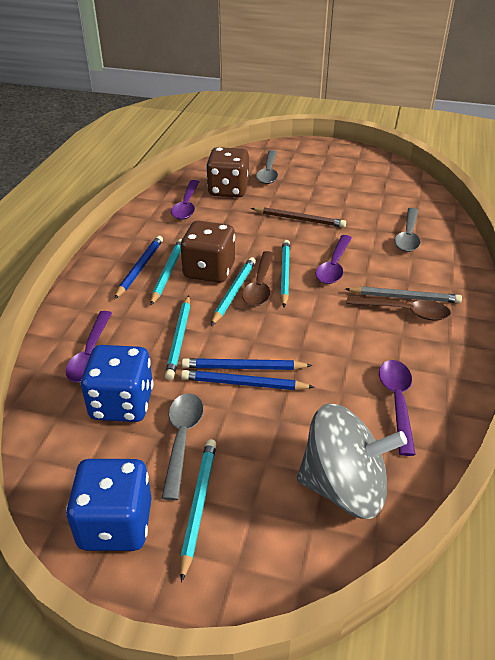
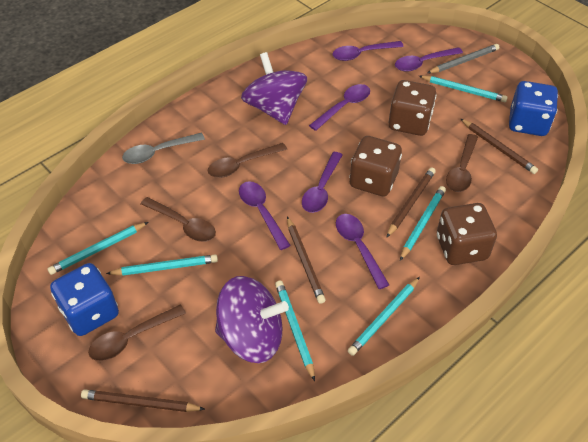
blue pencil: [114,236,163,299] [181,370,314,390] [182,358,312,370] = 3 -> none = 0
brown dice: [180,221,235,283] [206,147,249,197] = 2 -> [349,136,402,196] [388,80,436,136] [437,203,497,265] = 3
brown pencil: [251,207,346,228] = 1 -> [81,389,205,412] [287,216,326,304] [386,167,436,238] [461,119,538,174] = 4
brown spoon: [242,251,274,306] [346,296,451,321] = 2 -> [88,305,186,361] [140,197,216,242] [208,143,287,178] [446,134,478,192] = 4
grey spinning top: [297,403,407,519] = 1 -> none = 0
grey spoon: [162,393,204,500] [256,150,278,184] [395,208,420,252] = 3 -> [122,132,205,164] = 1
purple spinning top: none = 0 -> [215,276,289,363] [241,52,307,125] = 2
purple spoon: [66,311,112,383] [171,180,199,220] [316,235,352,284] [379,360,416,456] = 4 -> [239,181,291,250] [302,152,343,213] [309,84,370,131] [332,41,404,61] [336,214,389,289] [395,47,463,72] = 6
turquoise pencil: [150,239,182,305] [165,295,190,380] [180,439,216,582] [211,257,256,326] [280,240,290,307] = 5 -> [47,222,148,275] [106,254,218,276] [275,280,315,381] [348,277,420,356] [400,186,446,261] [419,75,508,102] = 6

